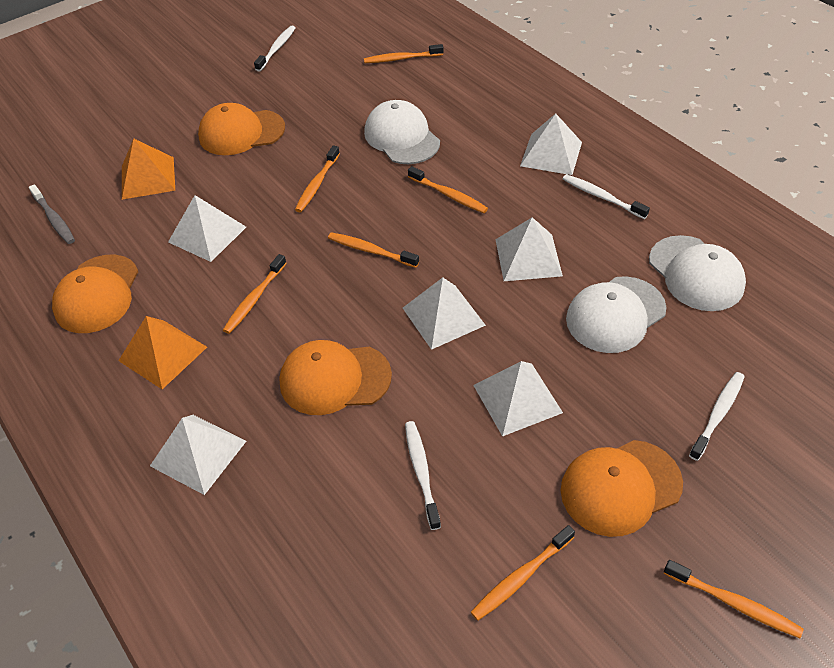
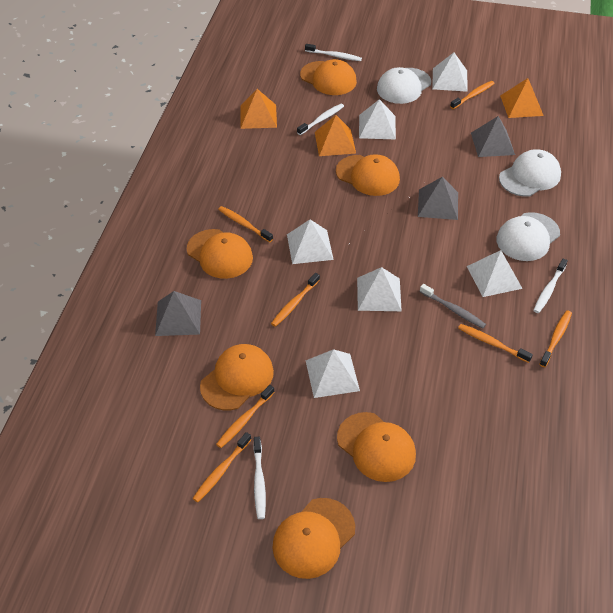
grey pyramid: none = 0 -> [155,291,201,336] [418,177,458,220] [471,116,515,157] = 3
orange cap: [52,254,138,333] [198,103,285,155] [279,340,392,415] [561,440,683,537] = 4 -> [187,229,253,279] [200,344,274,410] [272,498,355,579] [300,59,357,95] [336,154,400,196] [337,412,416,482] = 6
orange pyramid: [118,316,207,389] [122,138,175,200] = 2 -> [240,89,277,129] [315,115,356,156] [500,78,544,118] = 3

